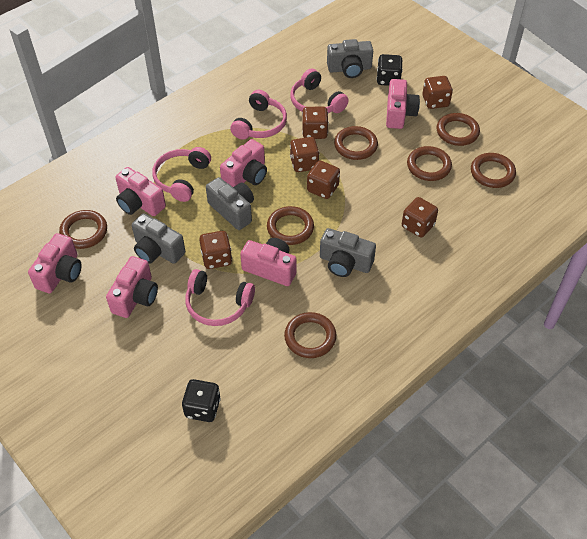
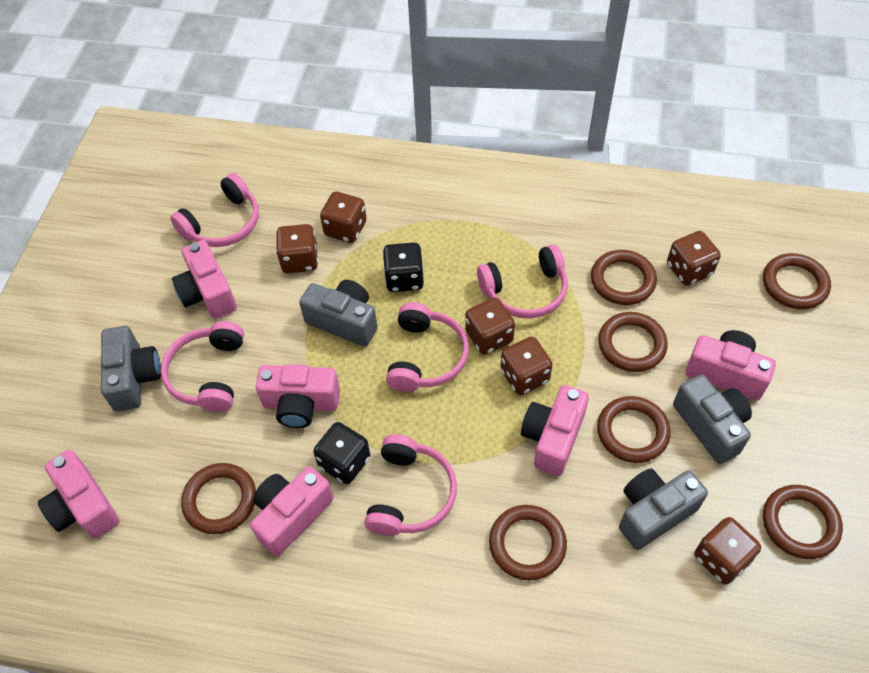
pink headphones: [152,147,211,202] [185,269,255,326] [230,90,287,140] [290,68,349,113] = 4 -> [161,321,244,412] [170,173,259,247] [364,434,457,536] [386,302,469,392] [477,245,568,319] = 5

